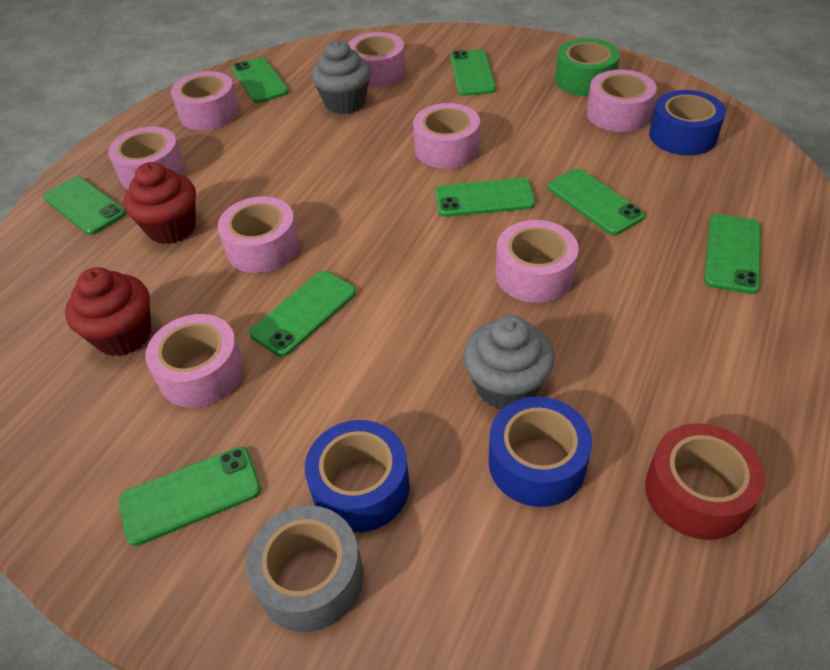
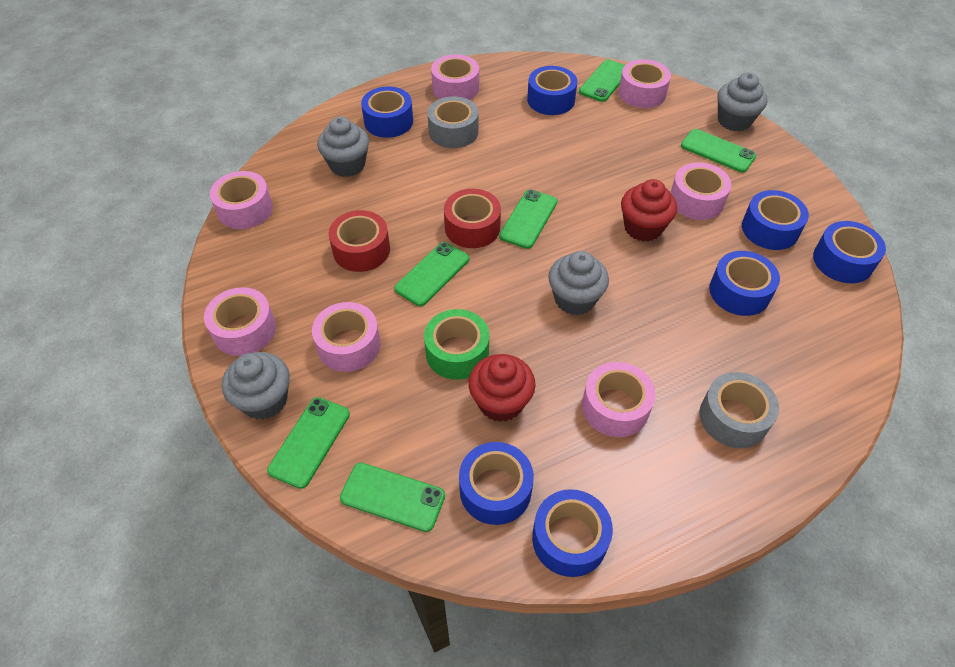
blue tape: [305,420,410,532] [489,397,592,507] [649,90,726,155] = 3 -> [361,87,413,138] [459,442,534,525] [527,66,577,115] [532,489,613,577] [709,251,780,316] [742,190,809,250] [813,221,886,283] = 7
green phone: [43,176,126,235] [119,447,261,546] [232,57,289,103] [249,271,356,357] [435,178,535,217] [450,49,496,96] [548,168,645,235] [704,214,761,294] = 8 -> [267,397,350,489] [340,463,445,532] [394,242,469,306] [499,189,558,249] [579,59,625,102] [681,129,756,172] = 6
grey cupcake: [311,40,371,114] [464,315,555,409] = 2 -> [222,352,290,420] [317,116,369,177] [548,251,609,315] [717,73,768,131] = 4
grey tape: [246,506,363,632] = 1 -> [428,96,478,148] [699,372,779,448] = 2
pink tape: [108,127,185,189] [145,314,244,408] [171,71,239,130] [218,196,300,273] [348,32,406,87] [413,103,480,168] [496,220,579,303] [586,70,657,132] = 8 -> [204,287,276,356] [210,171,273,229] [312,302,381,372] [431,54,479,100] [582,362,655,437] [619,59,671,108] [670,162,731,220] = 7
red tape: [645,423,766,540] = 1 -> [329,210,390,272] [444,189,501,248] = 2

